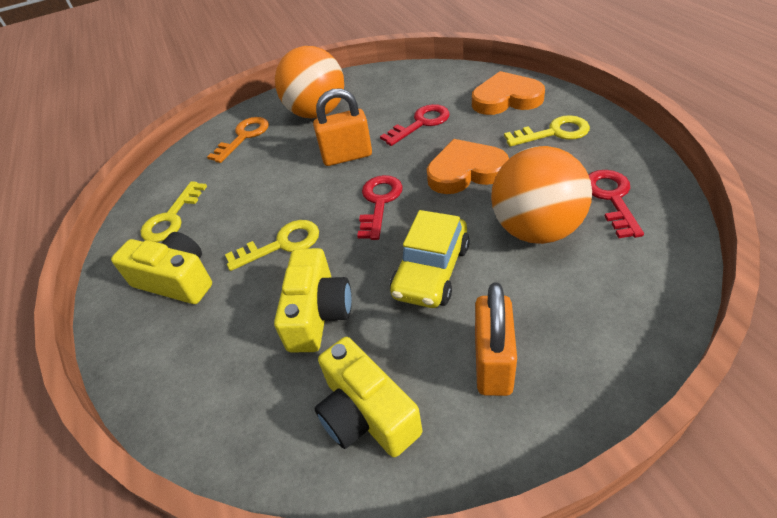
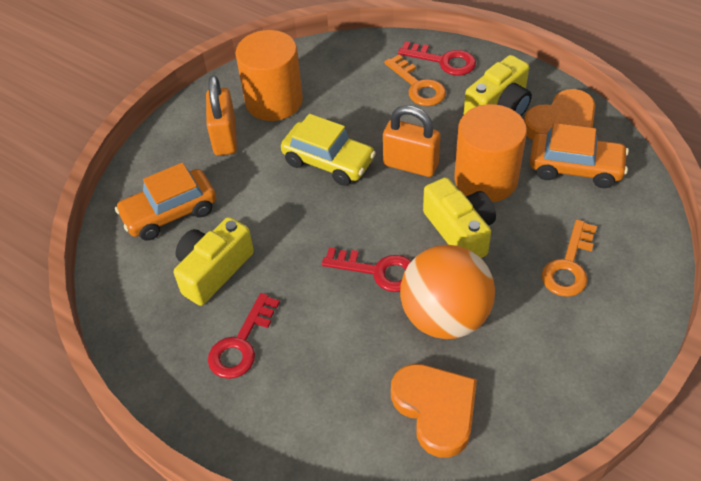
orange ball: [275,46,344,118] [491,146,592,244] = 2 -> [400,245,495,339] = 1
orange car: none = 0 -> [115,163,216,241] [530,123,629,188] = 2
orange cylinder: none = 0 -> [236,30,303,121] [454,104,527,202] = 2
orange key: [207,117,269,163] = 1 -> [384,55,446,106] [541,220,597,297] = 2
yellow key: [140,181,207,242] [225,220,319,271] [504,115,590,147] = 3 -> none = 0

